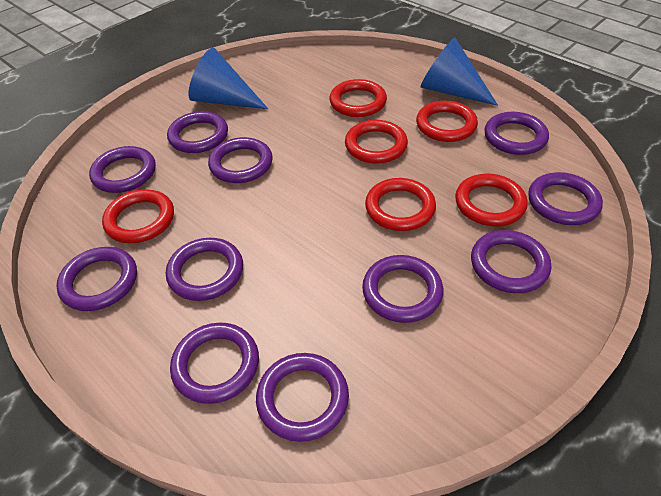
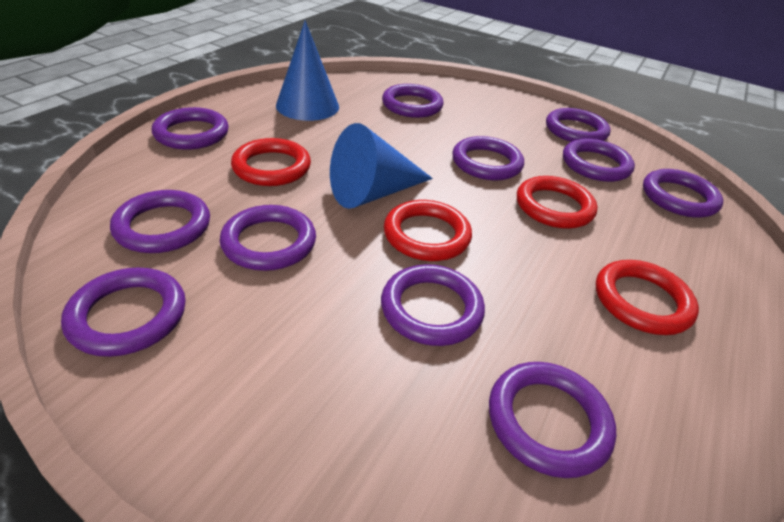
red ring: [102,189,174,243] [329,79,387,117] [345,120,408,164] [365,178,436,231] [416,101,478,142] [455,173,528,226] = 6 -> [231,138,311,186] [384,200,472,261] [517,176,598,229] [596,260,699,335] = 4

